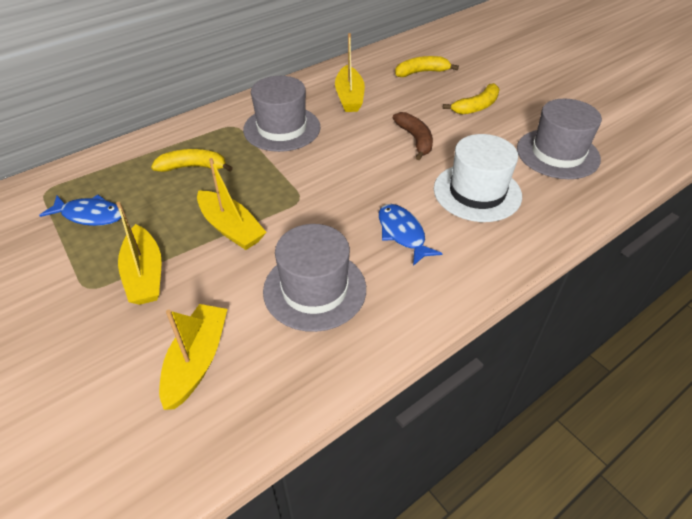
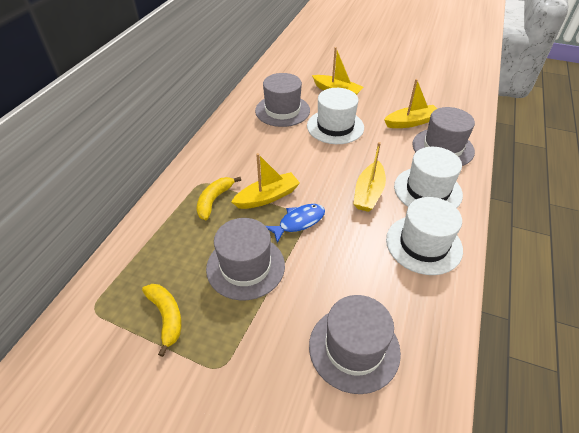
blue fish: [39,195,121,226] [379,204,443,266] = 2 -> [266,204,325,243] = 1
brown banana: [393,112,433,160] = 1 -> none = 0
grey hat: [243,76,320,152] [263,224,366,332] [517,99,602,179] = 3 -> [206,218,285,301] [255,73,310,127] [309,295,401,394] [412,107,475,166] = 4
white hat: [434,134,522,222] = 1 -> [307,88,364,144] [386,197,463,275] [394,147,463,208] = 3
yellow banana: [151,149,233,172] [395,56,459,77] [443,83,500,115] = 3 -> [142,284,182,357] [197,177,241,220] = 2

